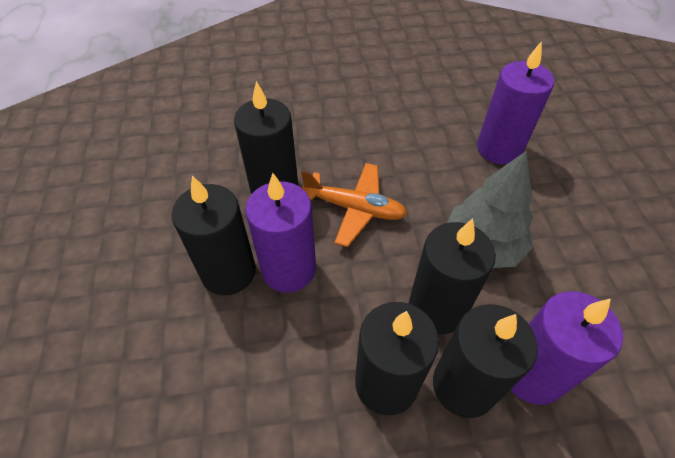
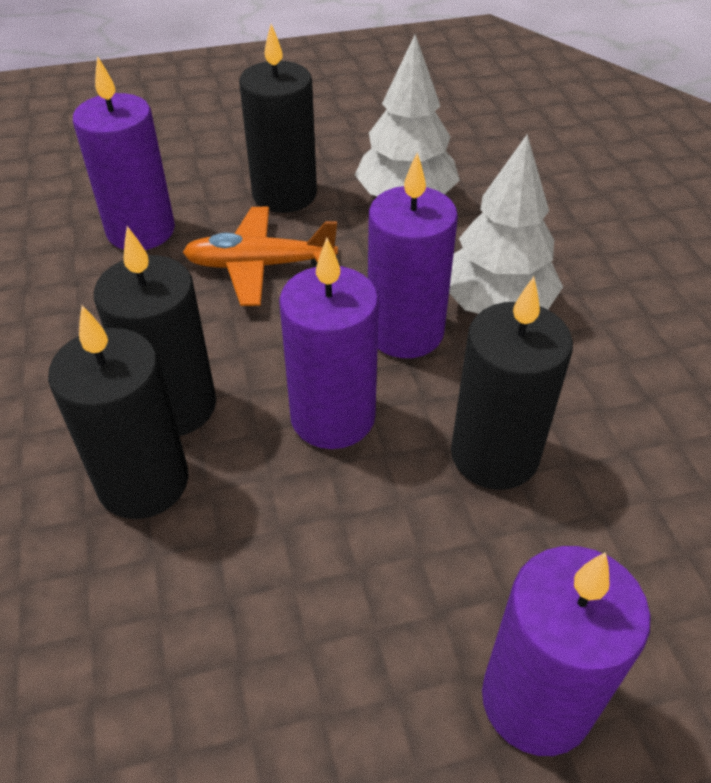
black candle: [172,176,256,295] [234,81,298,194] [355,302,439,415] [409,219,496,334] [433,304,538,418] = 5 -> [48,305,189,519] [94,226,216,436] [239,24,317,213] [451,276,573,490] = 4
grey tree: [447,151,533,268] = 1 -> none = 0
purple candle: [245,173,316,293] [477,41,554,164] [511,291,623,405] = 3 -> [73,56,175,250] [279,238,379,449] [368,153,458,358] [482,546,651,756] = 4
white tree: none = 0 -> [355,34,460,196] [449,135,563,314] = 2

